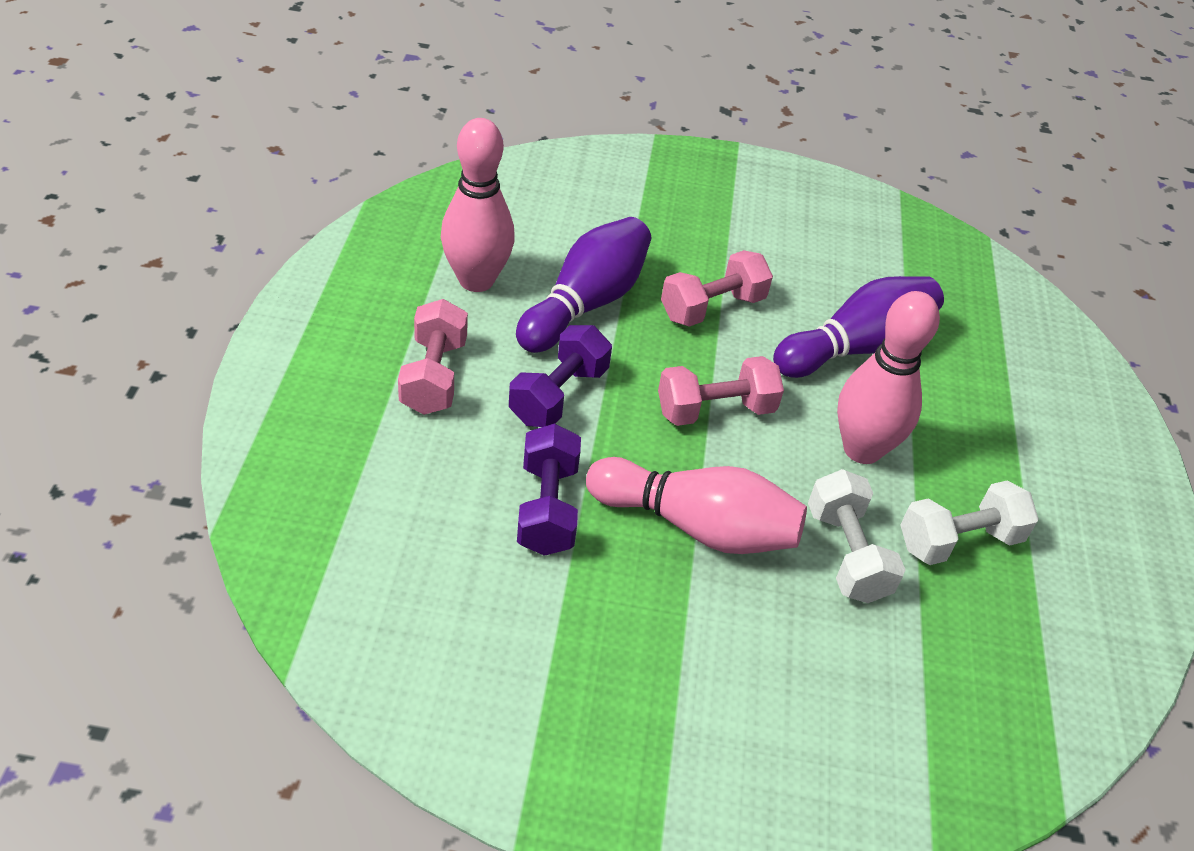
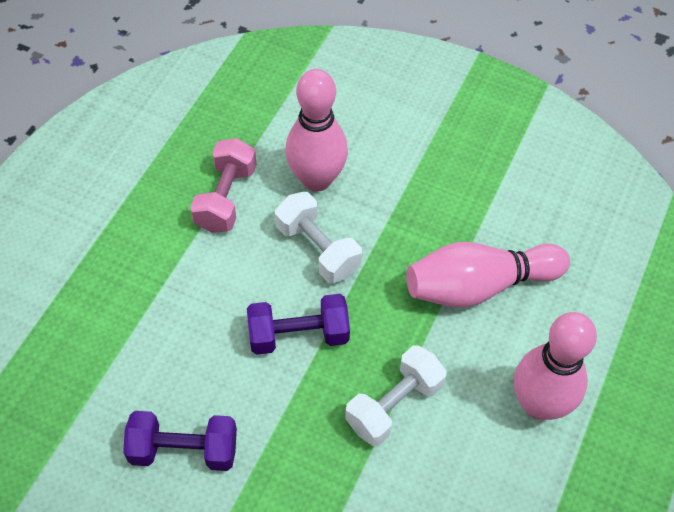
pink dumbbell: [398,299,468,415] [658,356,784,426] [661,250,773,327] = 3 -> [190,138,256,233] = 1
purple bowling pin: [516,217,651,353] [773,276,944,378] = 2 -> none = 0

